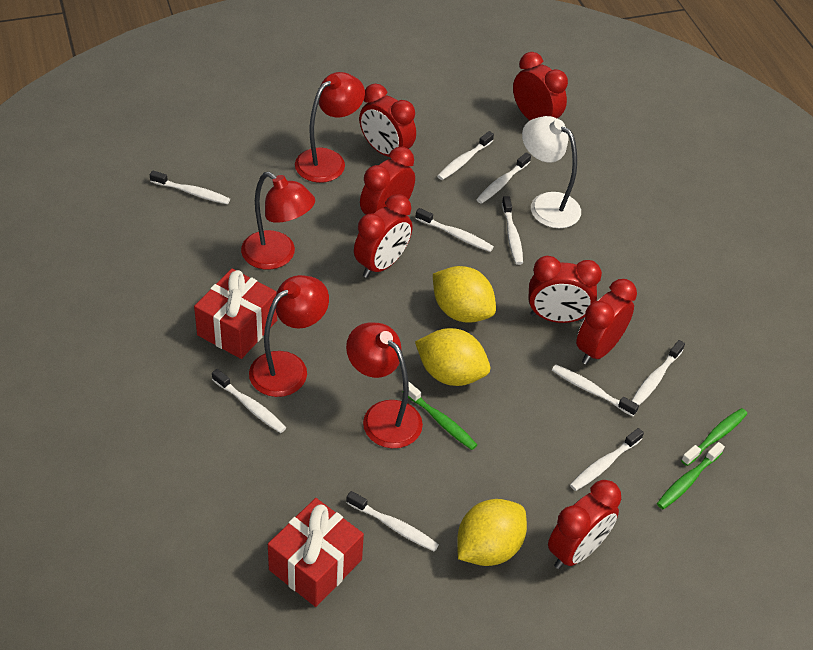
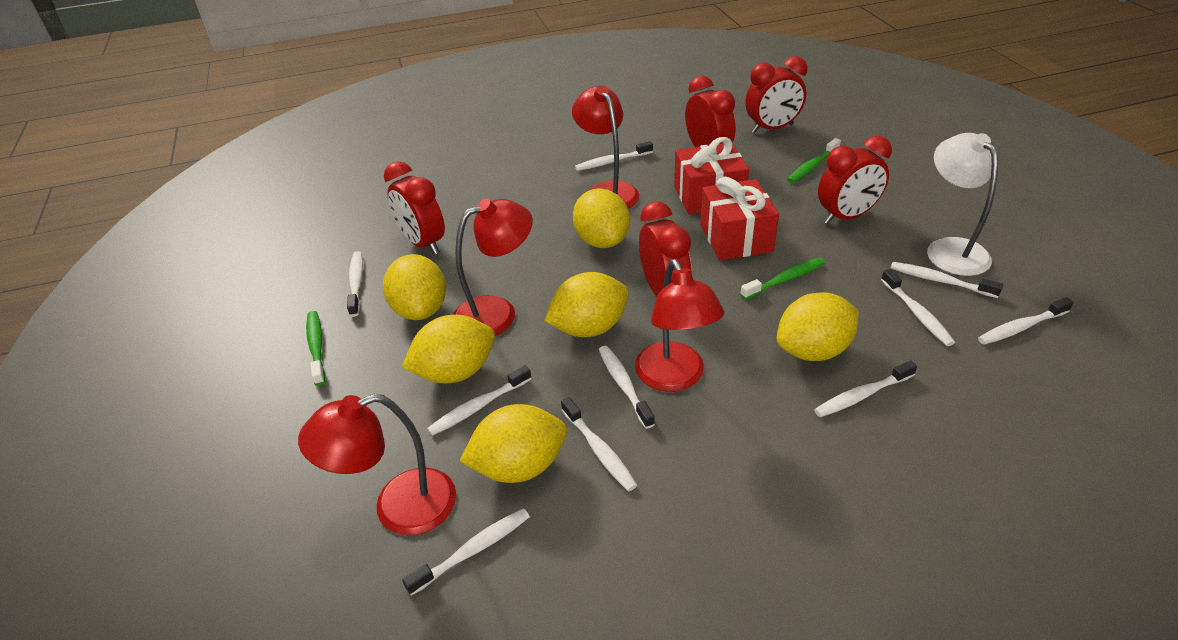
red clock: [354,194,412,278] [359,84,416,157] [360,147,415,215] [513,52,568,120] [528,256,602,323] [548,480,621,569] [576,279,637,365] = 7 -> [384,161,445,255] [639,202,692,296] [685,76,735,147] [745,56,807,133] [818,136,892,224] = 5
yellow lemon: [415,328,490,386] [433,266,496,323] [457,499,527,566] = 3 -> [383,254,446,320] [402,315,495,383] [460,404,567,483] [544,272,629,337] [573,188,630,248] [777,292,859,361] = 6

